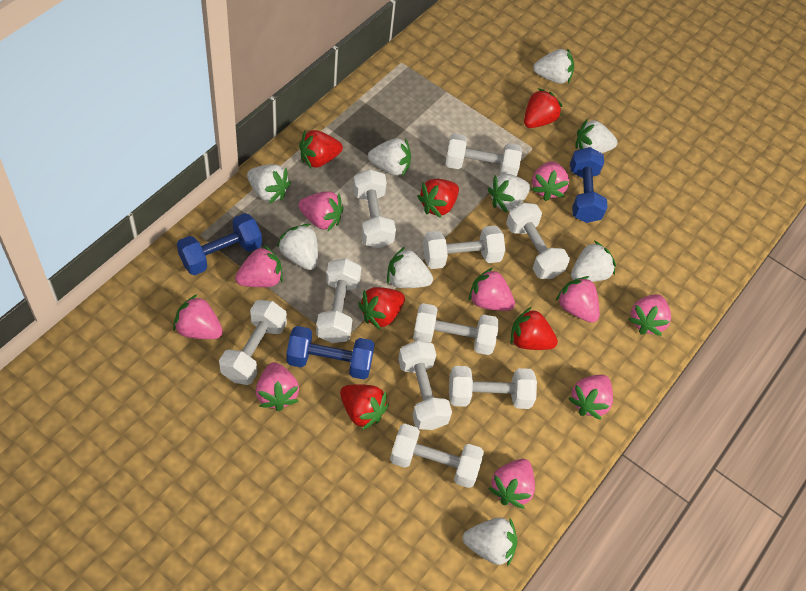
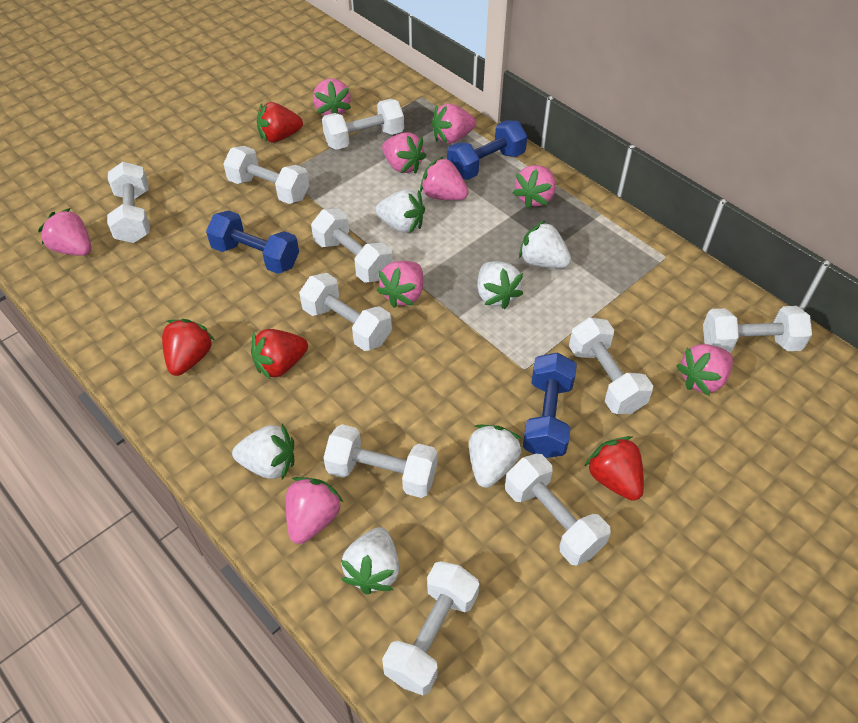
pink strawberry: [173,294,223,339] [235,245,283,287] [256,362,299,411] [298,191,344,232] [469,268,515,311] [488,459,535,509] [531,161,569,201] [556,276,600,323] [568,375,613,420] [628,294,671,336] = 10 -> [38,208,91,256] [286,477,343,544] [313,79,351,115] [377,261,423,308] [382,132,427,173] [420,156,469,200] [431,103,476,144] [513,165,556,209] [677,344,733,396] = 9
red strawberry: [299,130,343,168] [340,384,389,430] [358,287,405,329] [417,179,459,218] [510,307,558,350] [524,88,563,128] = 6 -> [162,319,214,376] [251,329,308,380] [257,102,303,143] [584,436,644,501] = 4
white strawberry: [247,164,291,204] [277,224,318,270] [368,138,411,176] [387,247,433,288] [463,517,517,567] [488,174,530,213] [533,48,574,84] [571,241,616,282] [575,119,618,153] = 9 -> [232,424,294,480] [341,527,399,594] [375,189,425,233] [469,425,522,488] [477,261,523,309] [519,220,571,268] = 6

